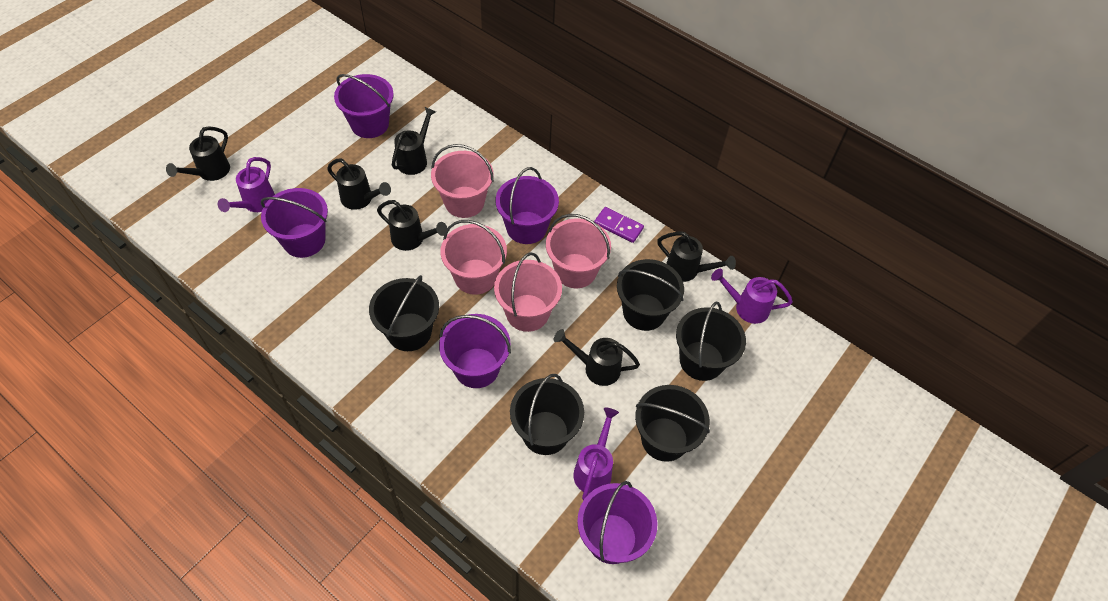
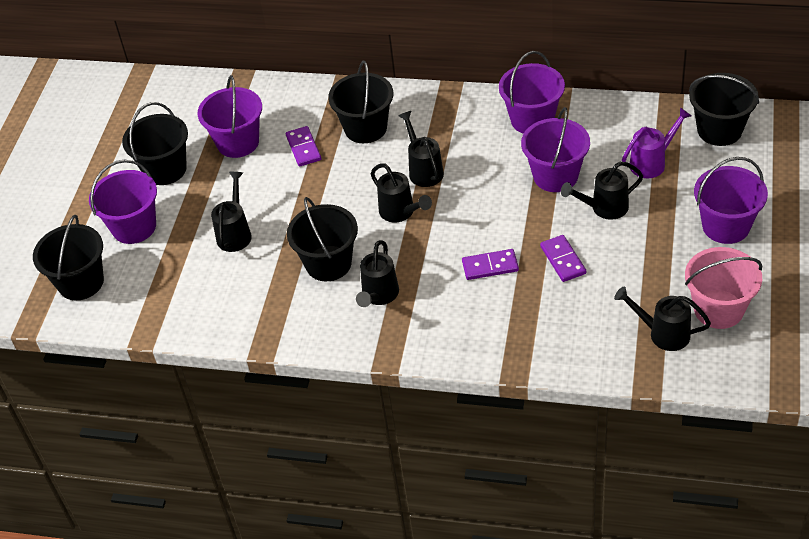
pink bucket: [431,144,494,218] [440,220,507,295] [494,252,562,332] [546,214,611,288] = 4 -> [685,247,762,329] = 1
purple domino: [594,207,644,243] = 1 -> [286,126,321,167] [462,249,519,280] [540,235,586,282] = 3
purple watering can: [218,157,275,212] [573,408,619,500] [711,269,793,324] = 3 -> [622,107,692,178] = 1

